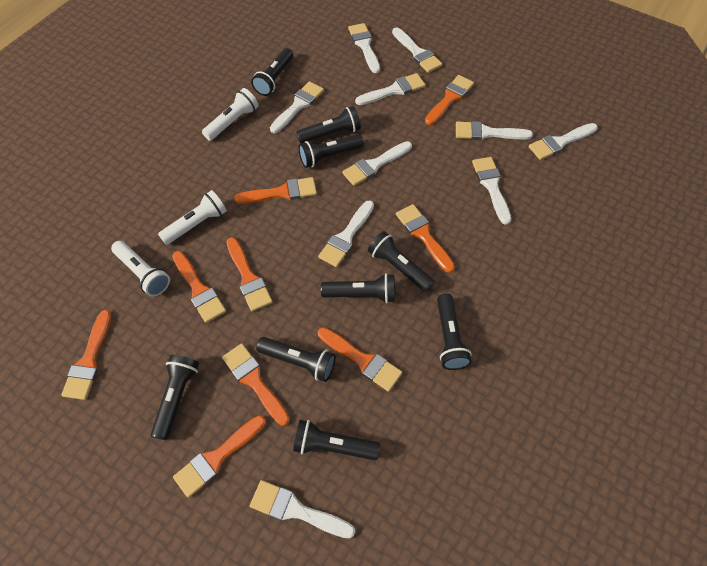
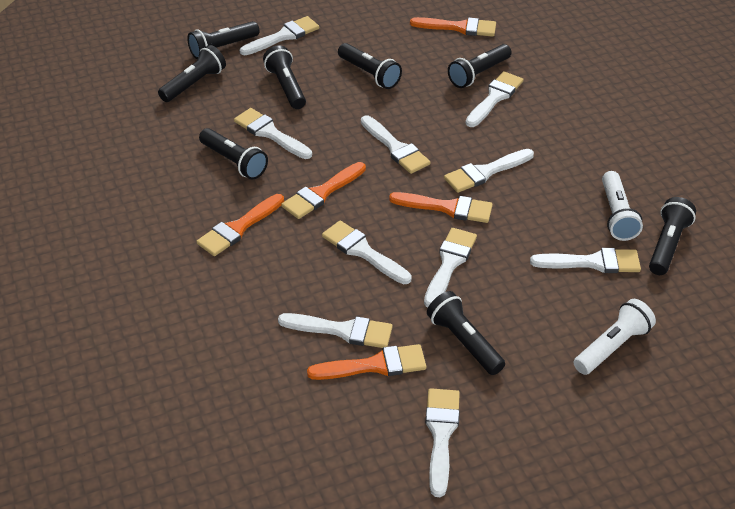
black flashlight: [151,355,199,440] [251,48,293,96] [256,337,336,382] [293,420,380,460] [296,106,361,143] [298,134,364,168] [321,273,395,303] [368,231,435,292] [437,294,472,370] = 9 -> [158,45,226,102] [187,21,259,59] [199,128,268,179] [263,45,306,109] [338,43,402,89] [427,291,505,375] [448,44,512,88] [649,197,696,275] = 8
orange brush: [61,310,112,400] [172,251,226,323] [173,415,266,498] [222,343,290,426] [226,237,273,312] [234,177,317,204] [318,327,402,392] [396,204,455,273] [425,75,474,125] = 9 -> [196,194,284,256] [281,162,366,219] [307,344,426,380] [389,192,493,223] [410,17,496,37] = 5
white flashlight: [111,241,170,297] [158,190,227,245] [202,88,258,141] = 3 -> [574,299,656,375] [602,171,643,241] = 2

